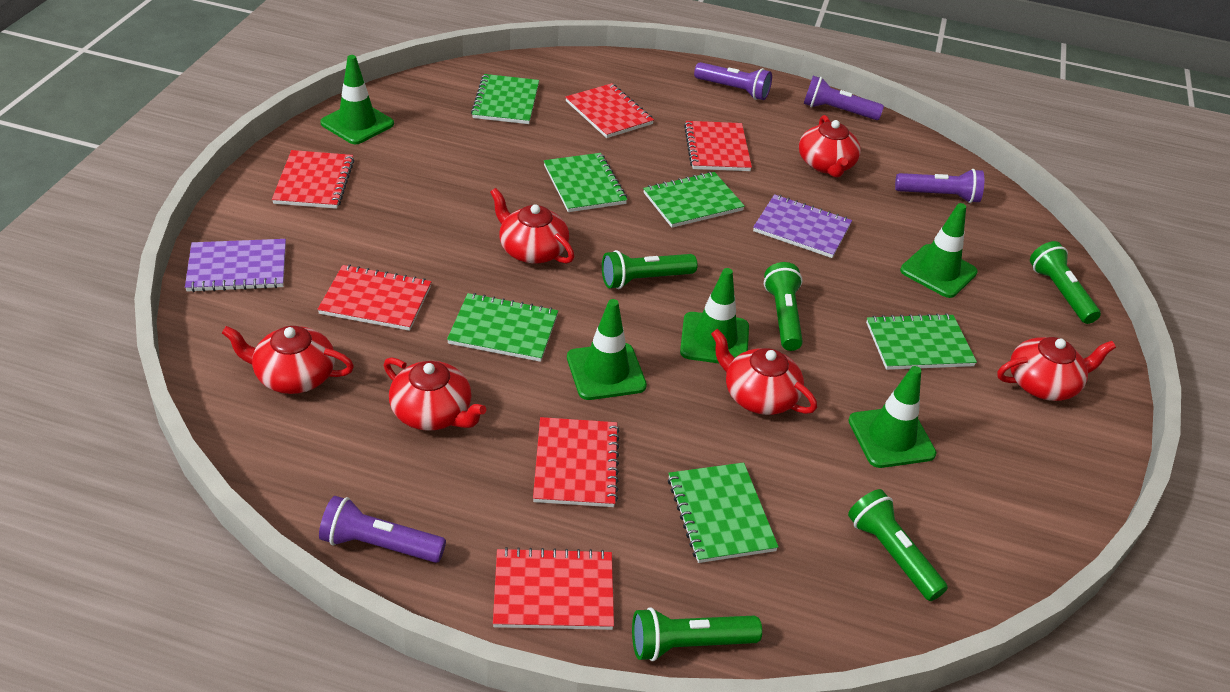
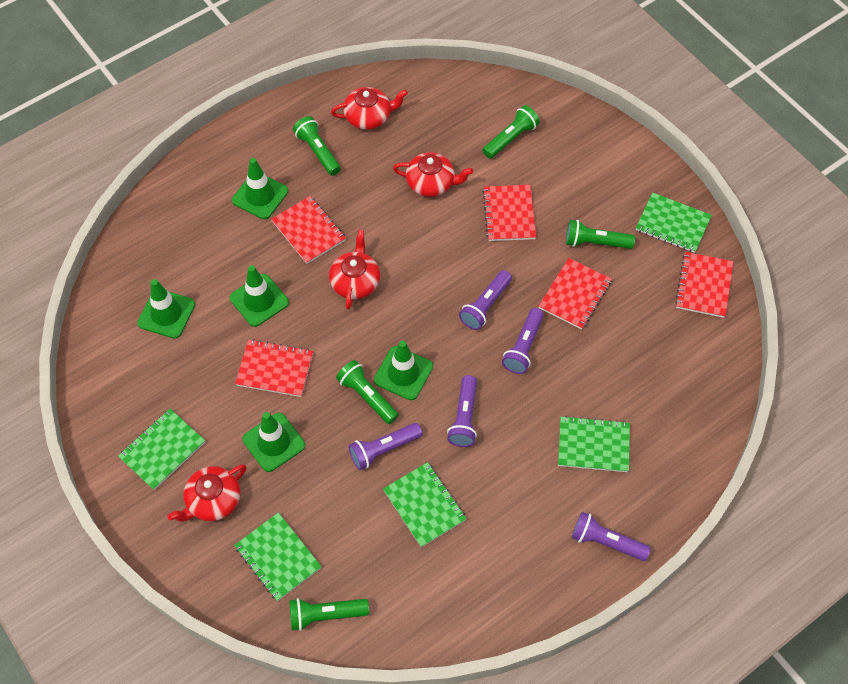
green notebook: [447,293,558,362] [471,74,539,124] [544,153,627,212] [643,172,745,228] [668,462,779,563] [866,313,977,370] = 6 -> [118,409,205,490] [234,512,322,601] [383,462,467,547] [558,416,630,472] [636,192,712,253] = 5
purple flashlight: [319,496,446,563] [694,62,772,100] [804,76,884,120] [895,169,984,203] = 4 -> [349,423,423,470] [447,375,477,447] [459,270,512,330] [502,308,544,374] [572,512,651,561] = 5
purple notebook: [185,239,286,292] [753,194,852,258] = 2 -> none = 0
red notebook: [272,150,354,209] [317,265,431,331] [493,547,614,630] [533,417,620,507] [566,83,654,138] [684,121,752,171] = 6 -> [235,339,313,397] [271,196,346,264] [482,185,536,241] [538,258,612,330] [675,252,734,318] = 5
red teapot: [222,326,354,394] [383,358,486,431] [490,188,574,264] [711,329,817,415] [799,115,861,177] [997,337,1116,401] = 6 -> [167,464,247,522] [329,230,380,309] [331,87,408,130] [393,152,473,197] = 4

